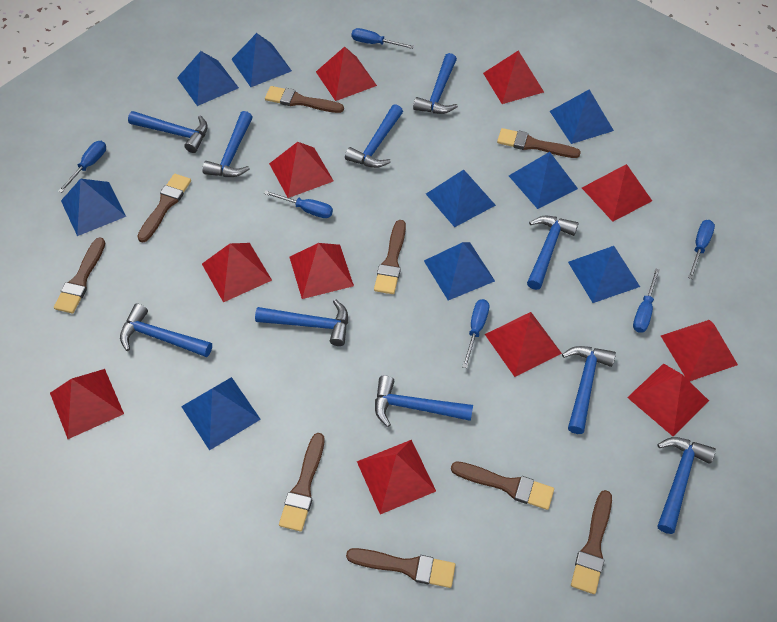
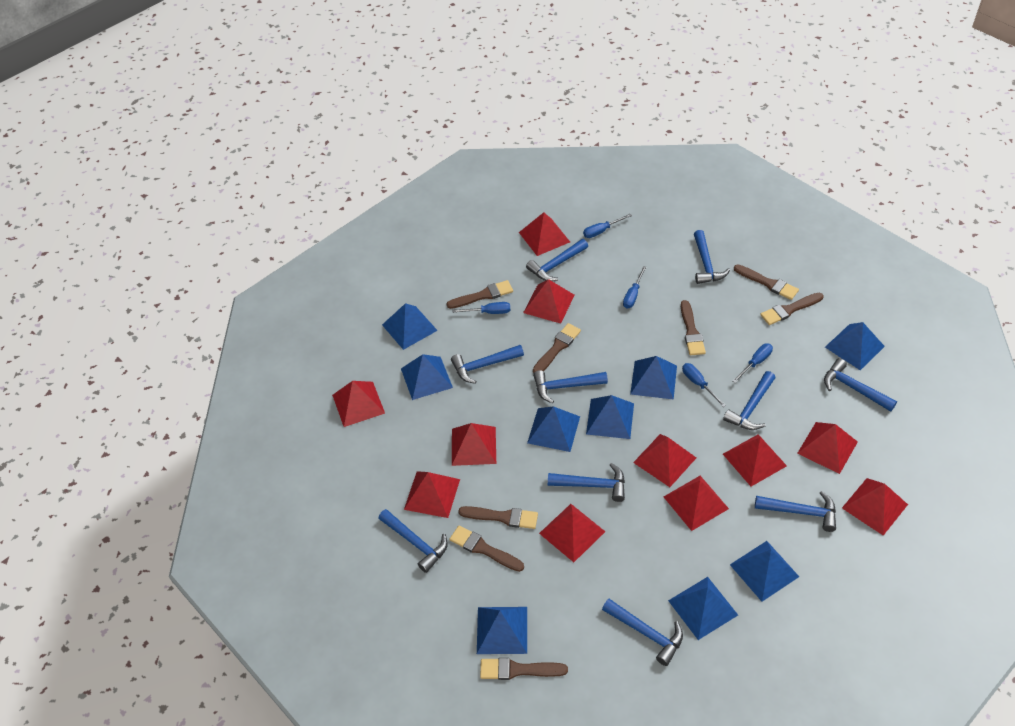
blue screwdriver: [58,141,106,193] [264,191,333,218] [351,28,414,49] [462,299,489,368] [633,268,660,333] [688,220,715,279] = 6 -> [453,302,510,314] [583,214,632,238] [623,266,646,308] [682,363,726,407] [732,344,773,383] = 5
brown brush: [54,237,105,313] [137,174,191,243] [265,86,344,113] [279,433,325,531] [346,548,455,588] [374,220,406,294] [451,461,554,510] [497,128,581,158] [571,490,612,594] = 9 -> [447,280,513,309] [449,526,524,572] [458,506,538,529] [480,658,568,680] [533,323,581,373] [681,300,706,355] [734,265,799,300] [760,293,824,325] = 8

